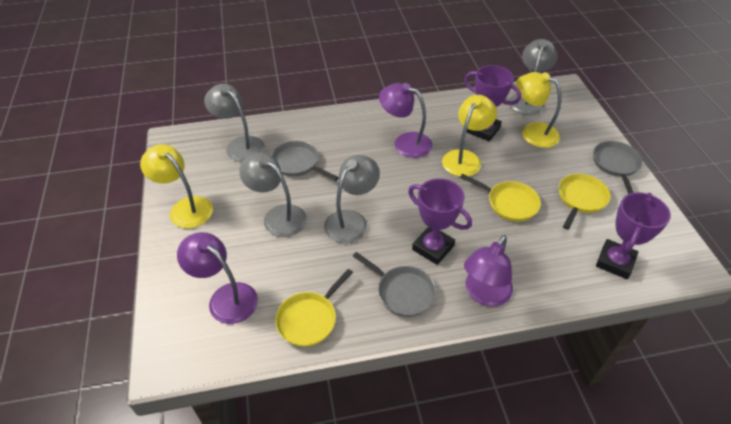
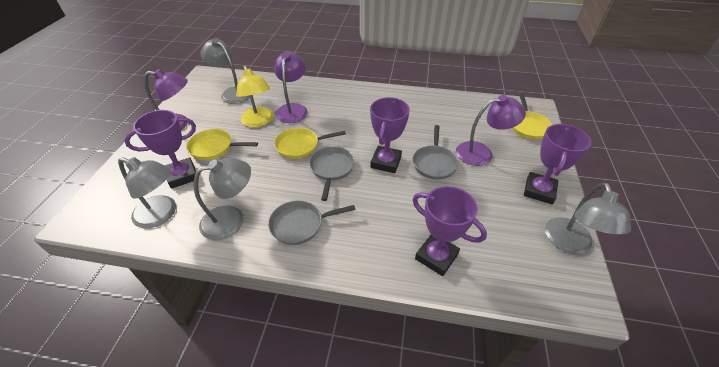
purple trophy: [408,178,472,265] [464,65,521,142] [596,192,671,279] = 3 -> [124,110,196,189] [370,97,410,173] [412,186,487,276] [524,124,592,204] = 4
yellow lamp: [140,144,213,228] [442,95,497,177] [516,72,561,148] = 3 -> [236,65,274,127] = 1

